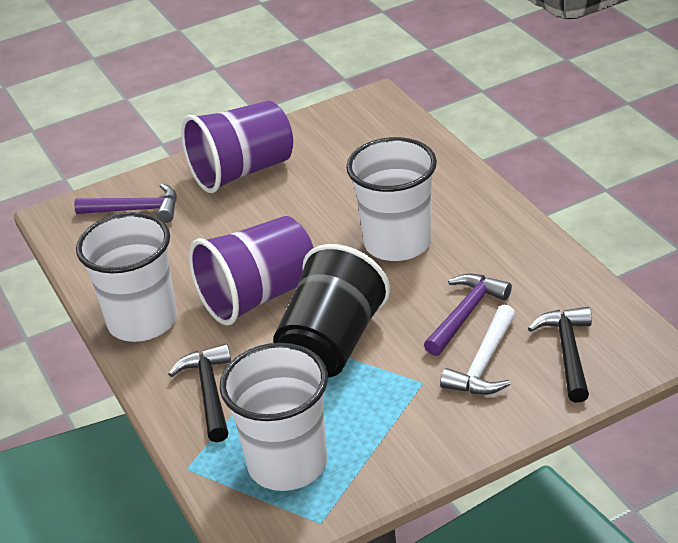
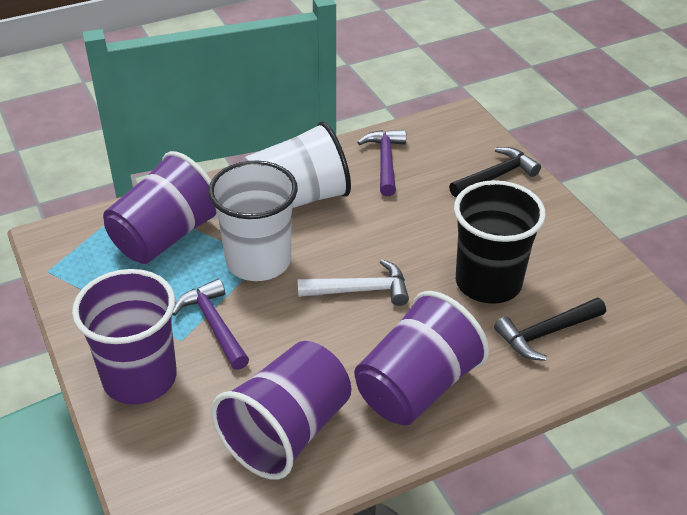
purple cup: [181,101,293,193] [189,216,314,325] = 2 -> [72,269,177,404] [103,151,218,264] [211,341,351,480] [354,291,489,426] = 4
white cup: [76,212,177,342] [220,343,328,491] [346,137,437,261] = 3 -> [208,160,298,281] [243,121,351,208] = 2

